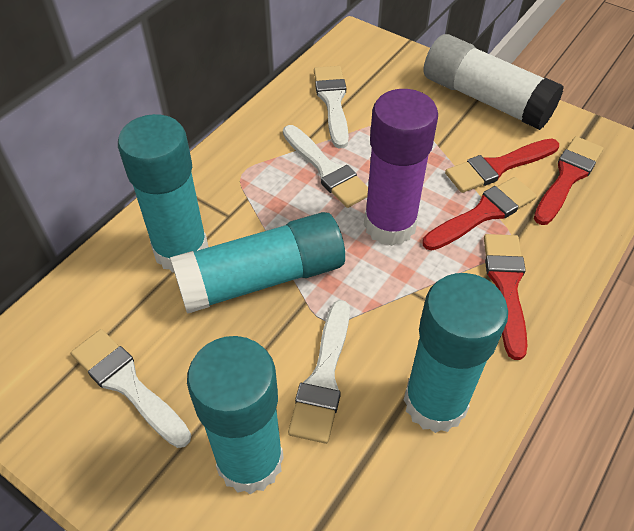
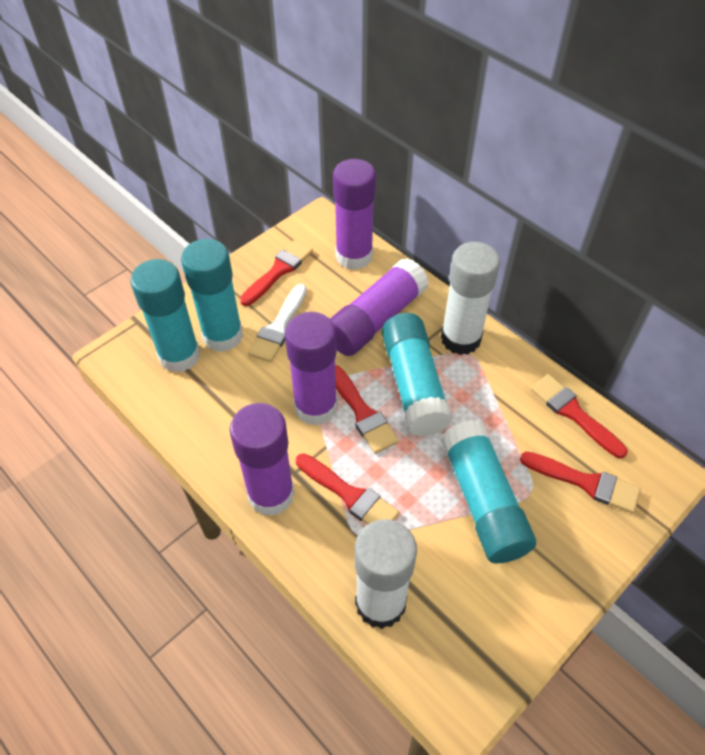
purple glue stick: [364,89,438,246] = 1 -> [230,403,295,516] [285,312,338,426] [330,258,429,356] [333,159,376,270] = 4
red brush: [423,177,537,250] [445,139,559,193] [484,234,527,360] [534,136,603,225] = 4 -> [240,240,313,306] [296,453,399,525] [335,365,399,454] [520,452,641,513] [531,374,627,458] = 5
white brush: [71,329,191,448] [283,125,368,208] [288,300,350,444] [314,66,349,149] = 4 -> [248,284,307,362] = 1
white glue stick: [424,34,564,130] = 1 -> [355,519,417,629] [441,242,500,355] = 2

